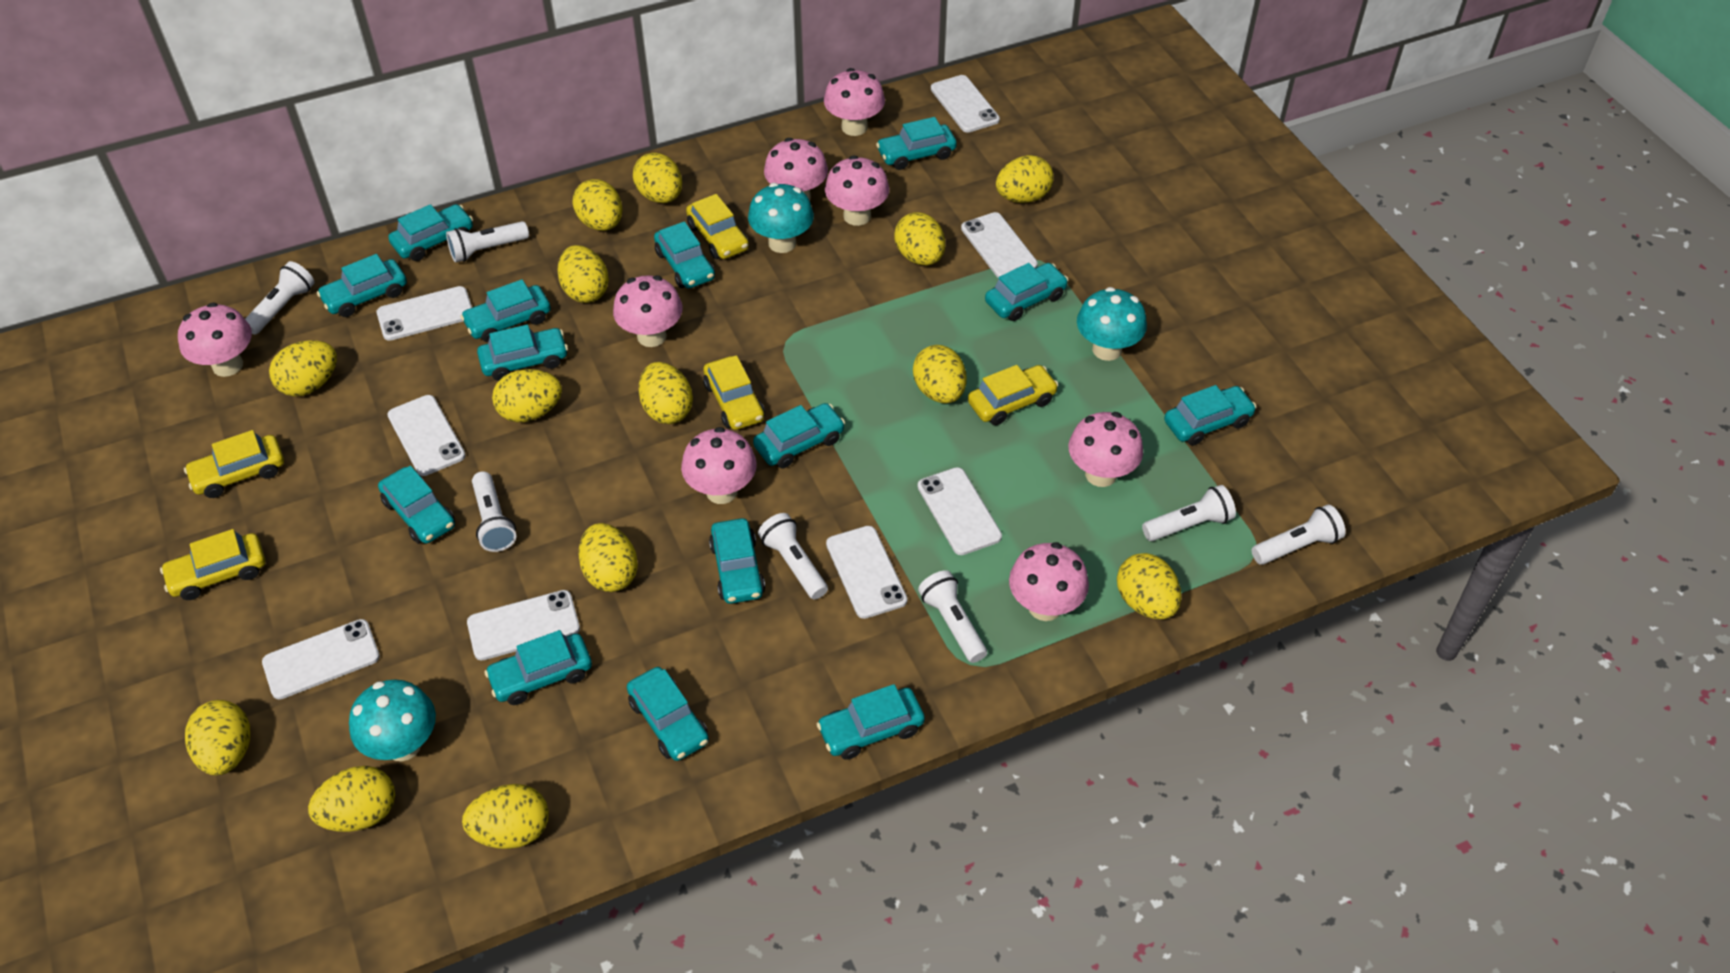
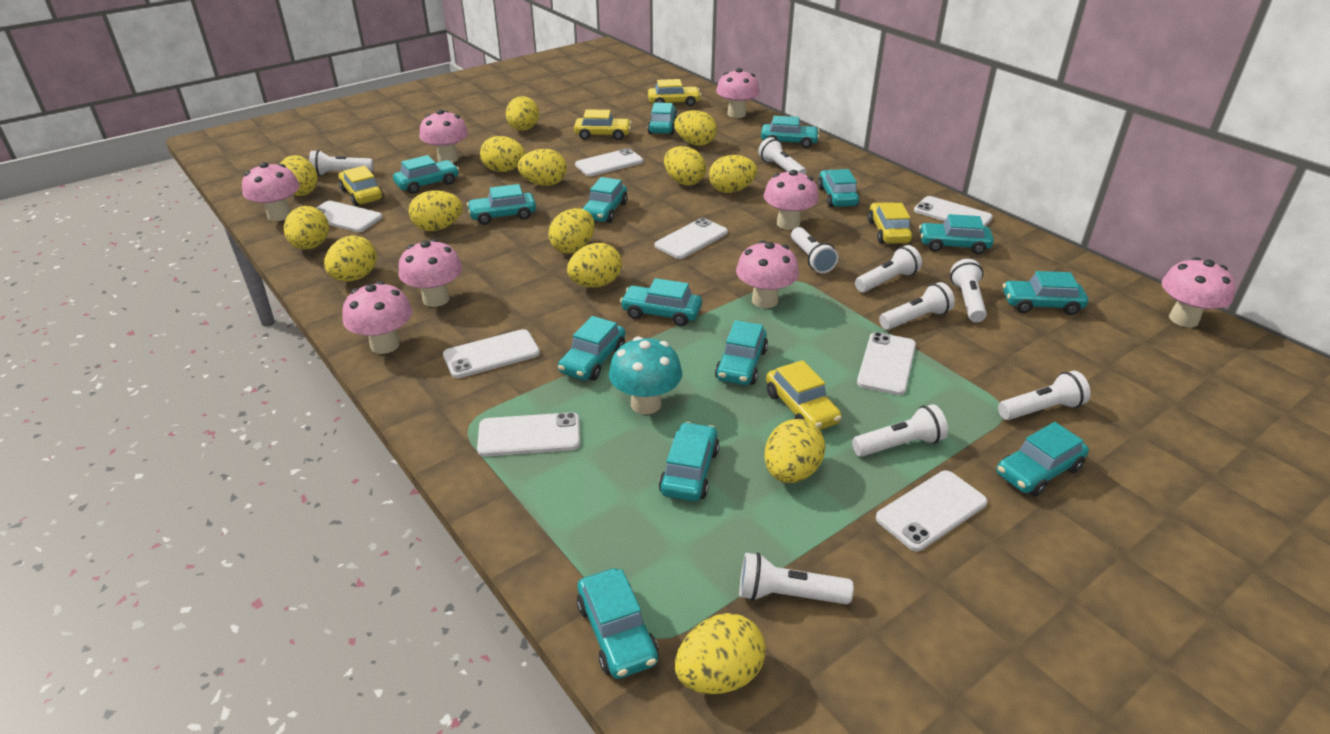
turquoise mushroom: [349,680,436,761] [748,183,814,253] [1077,287,1147,361] = 3 -> [609,336,682,414] = 1
white flashlight: [245,261,315,335] [446,221,529,263] [472,471,516,552] [758,513,828,599] [918,570,987,663] [1142,485,1236,541] [1252,505,1346,565] = 7 -> [309,150,374,176] [739,553,854,604] [758,137,806,175] [791,227,838,273] [852,404,948,457] [855,245,922,292] [879,282,955,330] [950,259,987,322] [998,371,1091,420] = 9

